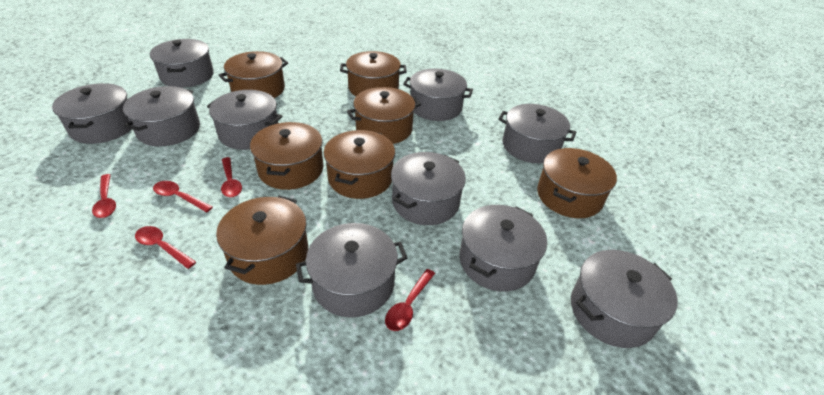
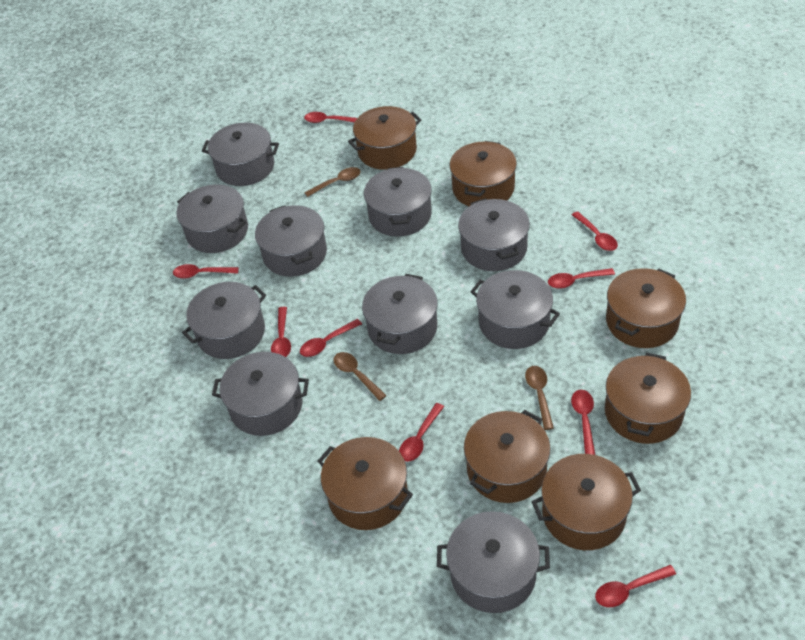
brown spoon: none = 0 -> [304,167,361,197] [334,352,387,401] [525,366,554,430] = 3
red spoon: [92,174,116,218] [135,226,196,269] [153,181,213,212] [221,157,242,197] [385,269,435,331] = 5 -> [173,264,239,279] [271,307,291,357] [300,319,362,357] [304,112,357,123] [399,403,444,462] [548,268,615,289] [571,390,595,455] [572,211,618,251] [595,565,676,607] = 9

